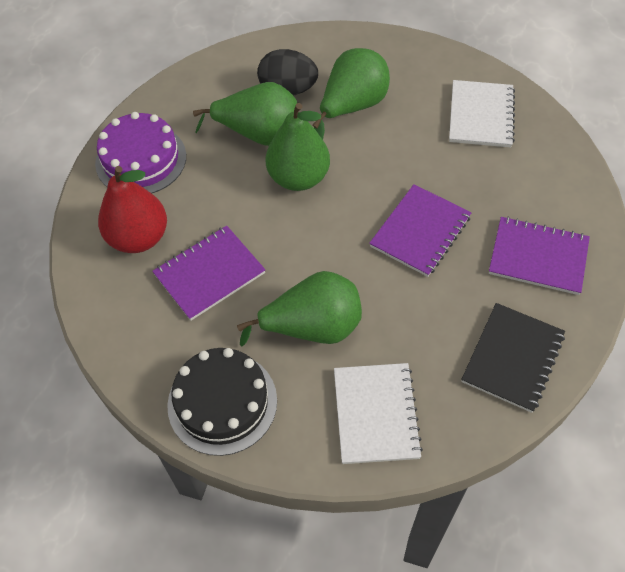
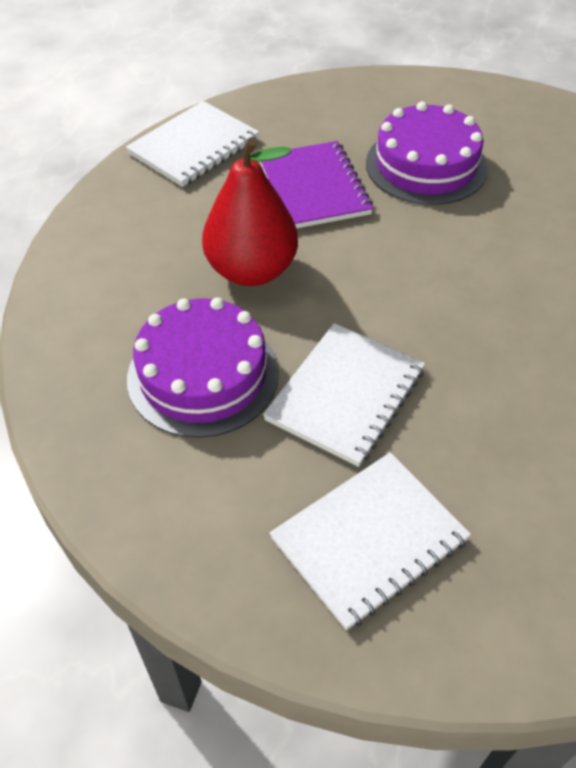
black cake: [167,348,277,456] = 1 -> none = 0
black egg: [257,49,318,96] = 1 -> none = 0
black notebook: [461,303,565,413] = 1 -> none = 0
green pear: [193,82,297,146] [237,271,362,347] [266,103,330,191] [312,48,390,139] = 4 -> none = 0
purple cake: [95,112,186,193] = 1 -> [127,297,279,438] [366,101,488,205] = 2
purple notebook: [152,225,265,321] [369,184,472,277] [489,216,590,295] = 3 -> [260,141,373,229] = 1
white notebook: [334,363,423,464] [449,80,515,148] = 2 -> [126,101,259,187] [263,323,425,467] [270,452,471,631] = 3

